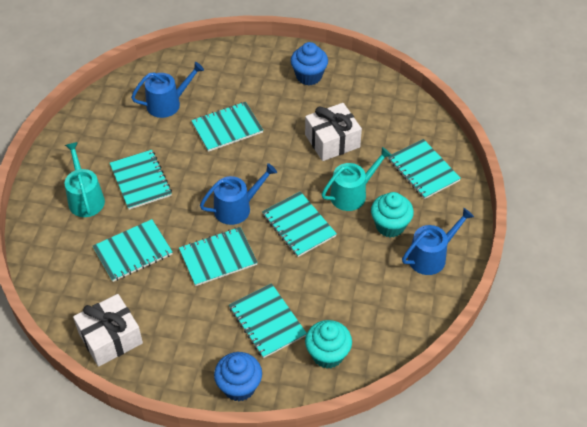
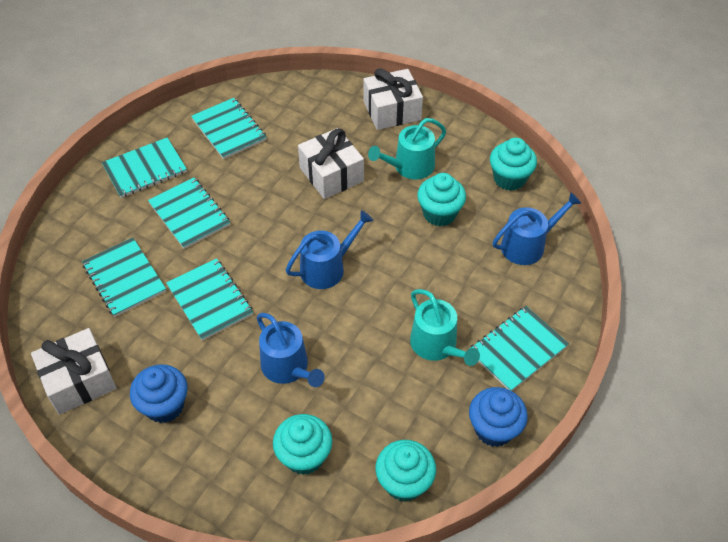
turquoise cupcake: [305,320,352,369] [371,192,414,238] = 2 -> [273,414,332,475] [375,440,436,502] [417,173,466,226] [490,138,537,191] = 4
turquoise notebook: [93,219,173,282] [110,150,172,210] [179,227,258,286] [191,102,263,152] [229,283,307,358] [262,191,337,257] [388,139,461,199] = 7 -> [82,238,166,317] [102,137,187,198] [148,178,230,249] [166,258,253,341] [191,98,266,159] [471,306,569,391] = 6
white gift: [73,294,143,367] [305,103,362,161] = 2 -> [31,328,116,415] [298,128,364,199] [364,68,423,130] = 3

